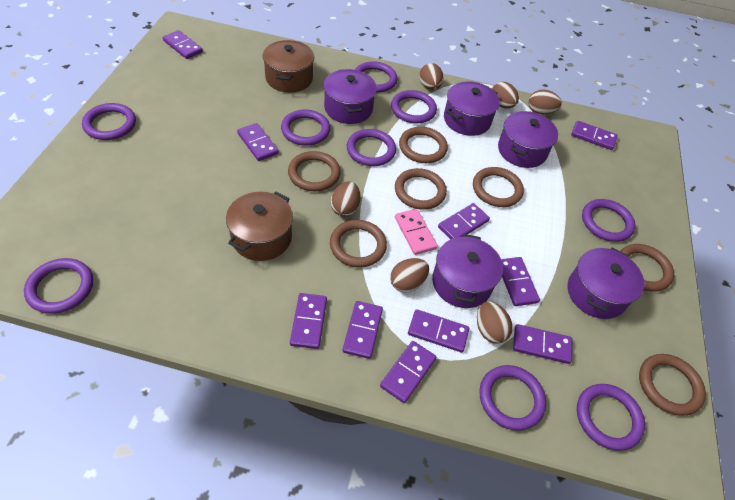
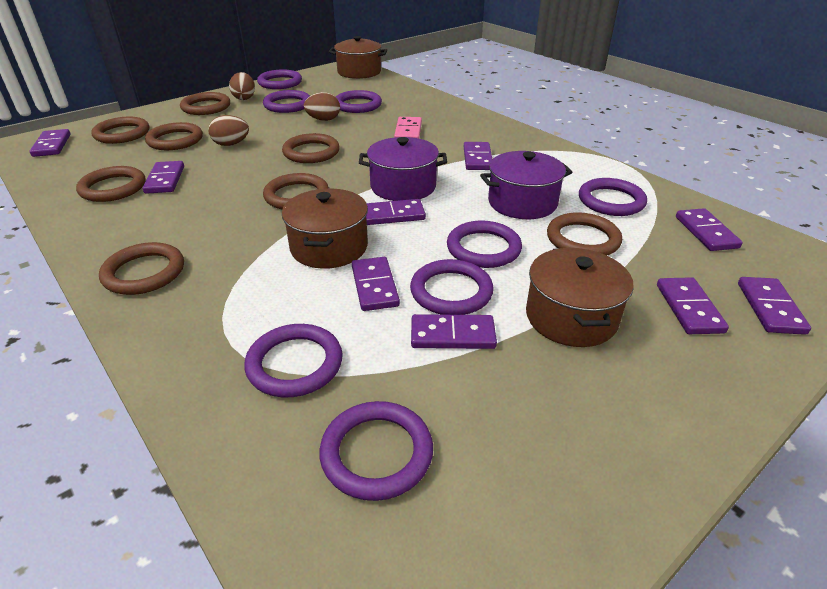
brown egg: [331,181,361,217] [390,258,429,292] [419,63,443,90] [477,301,513,344] [492,82,519,108] [529,89,562,114] = 6 -> [208,115,249,146] [229,72,255,100] [304,92,340,121] = 3
brown pot: [226,192,293,261] [262,40,314,93] = 2 -> [282,189,368,269] [329,36,387,79] [526,248,634,347] = 3
brown ring: [288,151,341,191] [330,220,387,268] [395,168,447,210] [399,127,448,163] [473,167,524,207] [621,244,674,292] [639,354,706,416] = 7 -> [76,166,146,202] [91,117,149,144] [99,242,184,295] [145,122,203,150] [180,92,230,115] [263,173,329,209] [282,133,340,163] [547,212,622,255] = 8
purple domino: [163,30,203,59] [237,123,279,161] [290,293,327,349] [343,301,383,359] [380,341,436,403] [408,309,470,353] [438,203,490,240] [501,257,540,306] [513,324,572,364] [571,121,618,150] = 10 -> [30,129,71,157] [143,161,184,194] [352,257,400,311] [366,199,426,225] [411,314,497,349] [464,142,492,170] [657,277,729,334] [676,208,743,251] [738,277,811,335] = 9
purple pot: [323,69,377,124] [432,234,503,308] [444,81,500,136] [498,111,558,168] [568,248,644,319] = 5 -> [359,137,447,201] [480,151,573,219] = 2
purple ring: [24,258,93,314] [82,103,136,140] [281,110,330,146] [347,129,396,166] [355,61,397,93] [391,90,437,124] [480,365,546,431] [577,384,645,451] [582,199,636,242] = 9 -> [244,324,343,397] [257,69,302,89] [263,90,310,113] [319,401,433,501] [336,90,382,113] [410,259,494,315] [447,221,522,268] [579,178,647,216] = 8

